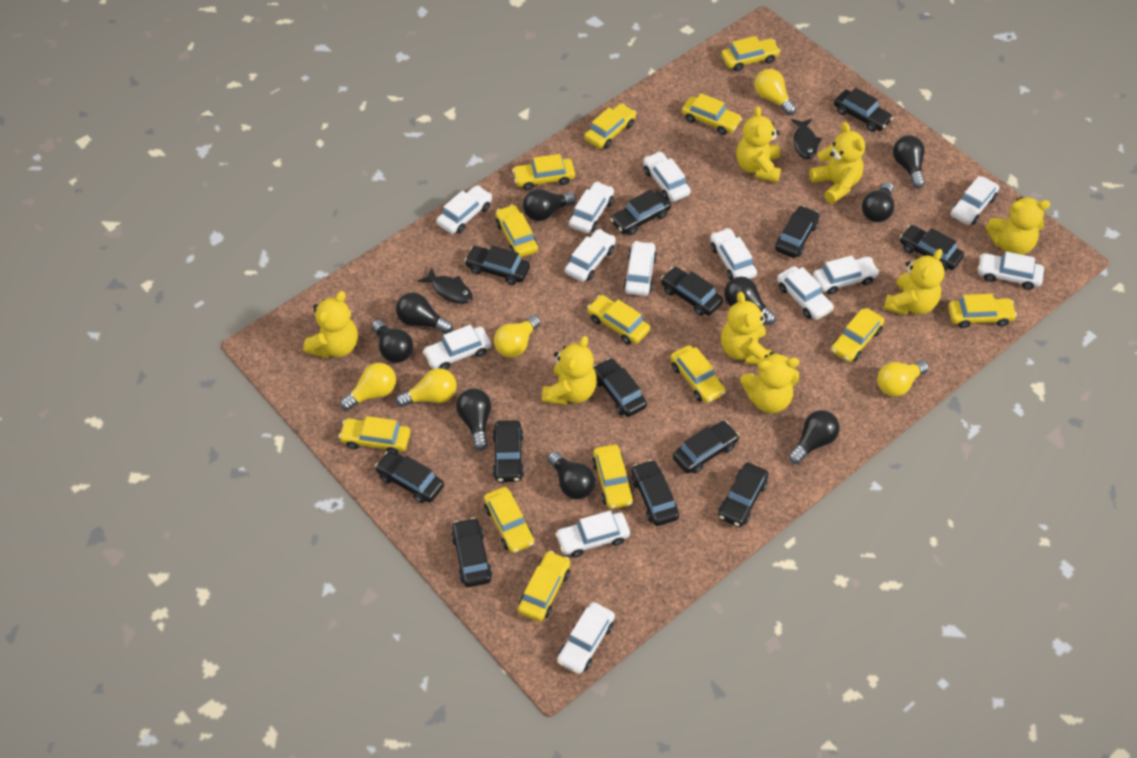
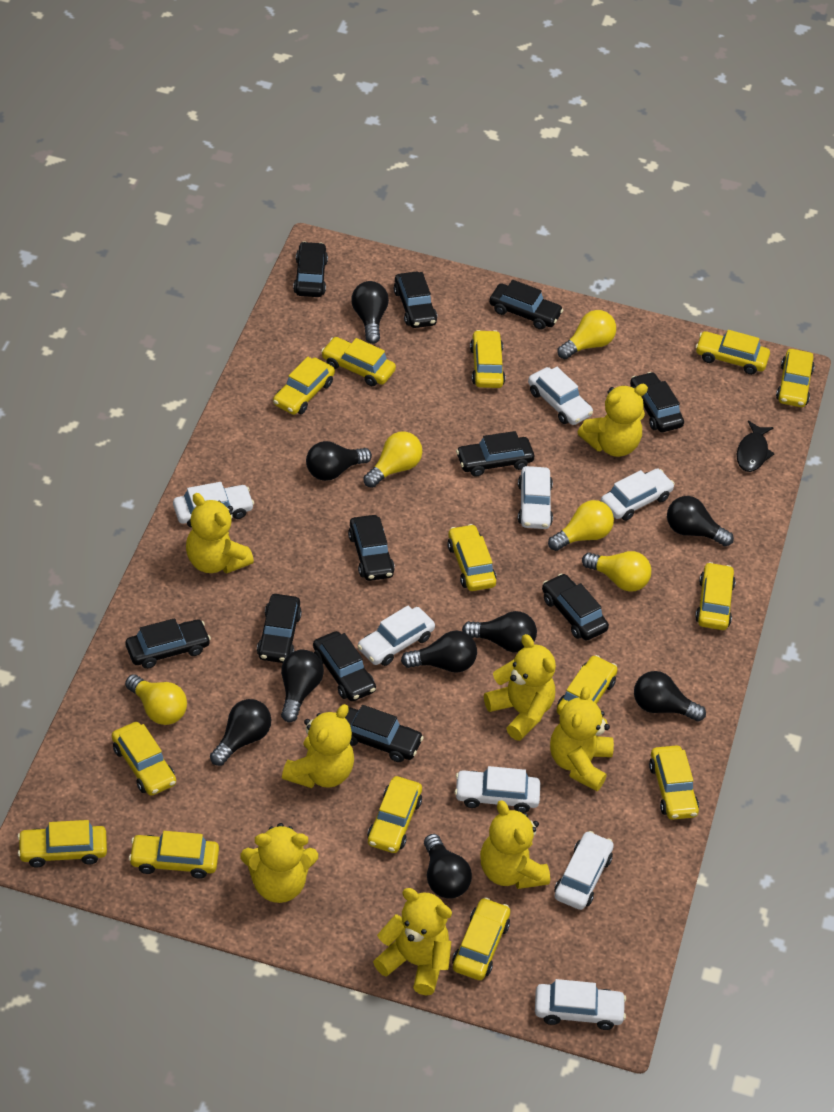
black car: [375,451,444,503] [451,518,492,587] [464,245,530,285] [492,420,524,482] [593,358,647,417] [610,189,671,235] [631,460,679,526] [661,267,723,316] [672,421,739,474] [718,462,768,527] [775,205,819,258] [834,88,893,132] [900,225,964,271] = 13 -> [126,618,211,669] [257,594,302,663] [293,241,328,297] [313,631,376,701] [345,705,424,762] [348,515,395,581] [394,272,437,328] [456,431,534,477] [489,280,563,330] [542,573,609,641] [630,372,684,432] = 11
black fish: [417,267,473,304] [791,119,822,159] = 2 -> [737,421,775,472] = 1
white car: [423,325,491,370] [436,185,492,234] [555,511,630,557] [557,602,615,674] [565,229,616,282] [569,181,614,233] [623,241,657,296] [643,151,691,202] [710,228,757,280] [777,266,834,320] [813,255,879,295] [950,176,999,225] [978,252,1044,290] = 13 -> [173,482,254,528] [357,605,435,666] [455,766,540,813] [518,466,553,529] [528,367,593,425] [535,979,626,1030] [554,831,614,910] [601,469,675,521] = 8
yellow car: [338,416,410,454] [483,487,534,553] [495,204,538,257] [512,154,575,191] [518,551,570,622] [584,103,636,149] [587,295,650,344] [592,444,634,509] [670,345,726,403] [682,93,742,135] [721,36,781,71] [831,308,885,362] [948,294,1017,328] = 13 -> [17,820,107,868] [112,722,176,796] [129,831,219,879] [273,357,335,415] [321,337,396,386] [367,776,422,853] [447,524,496,591] [452,897,510,980] [470,330,505,388] [557,655,618,715] [649,745,699,820] [695,562,736,630] [696,330,770,375] [776,349,815,407] = 14

